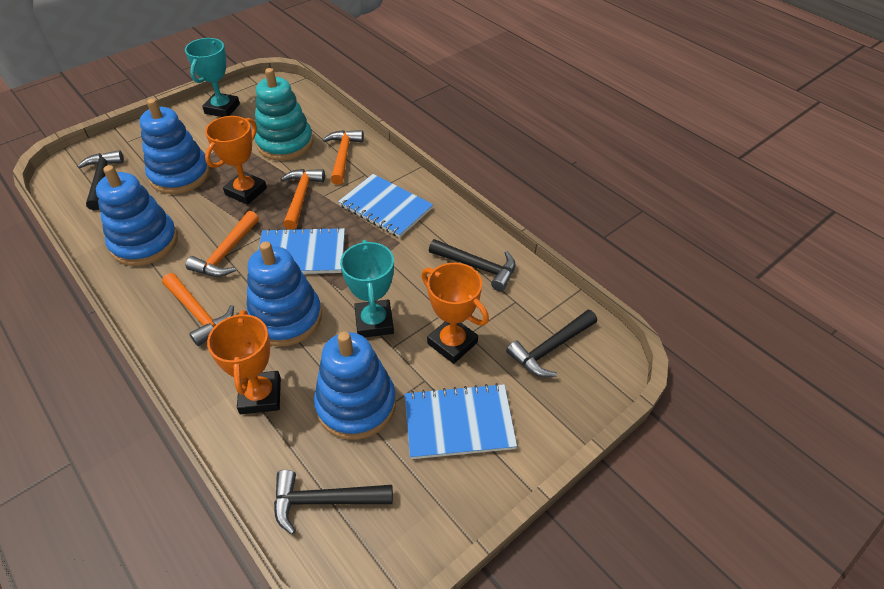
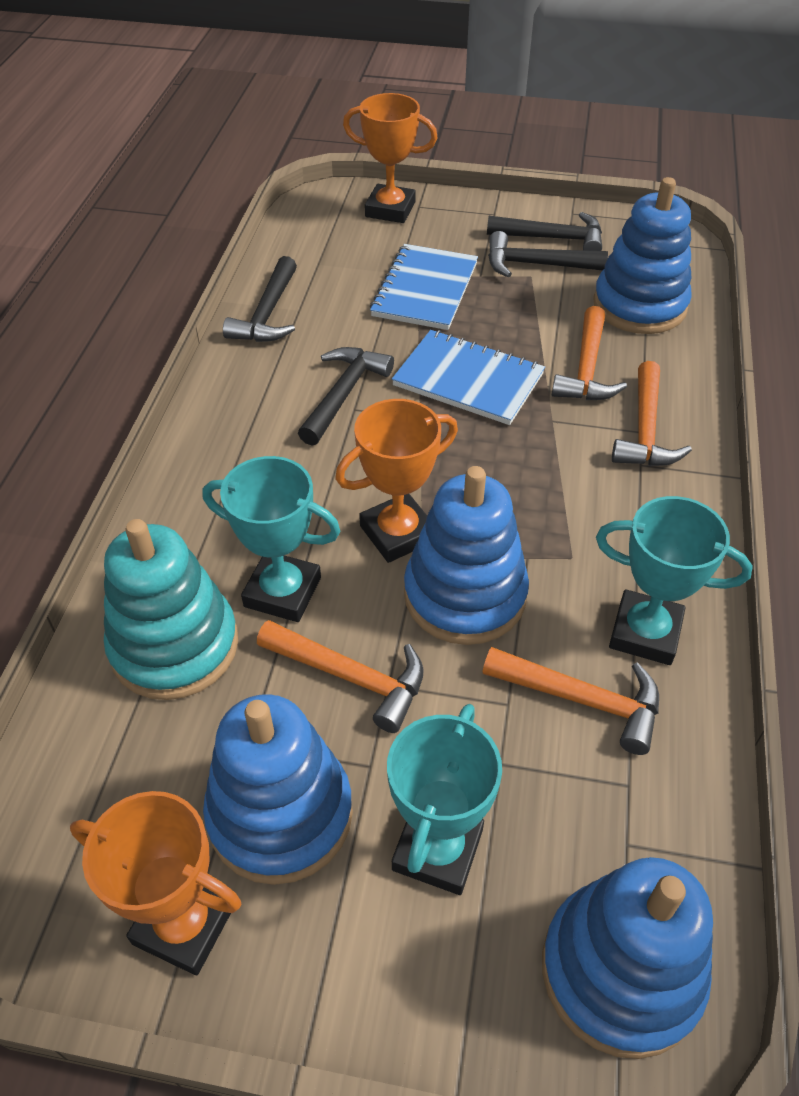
blue notebook: [258,227,345,274] [338,174,433,238] [405,383,517,459] = 3 -> [370,244,478,330] [392,330,545,425] = 2
turquoise trophy: [185,38,240,117] [340,240,394,337] = 2 -> [203,456,341,622] [387,704,502,895] [596,496,753,665] = 3

